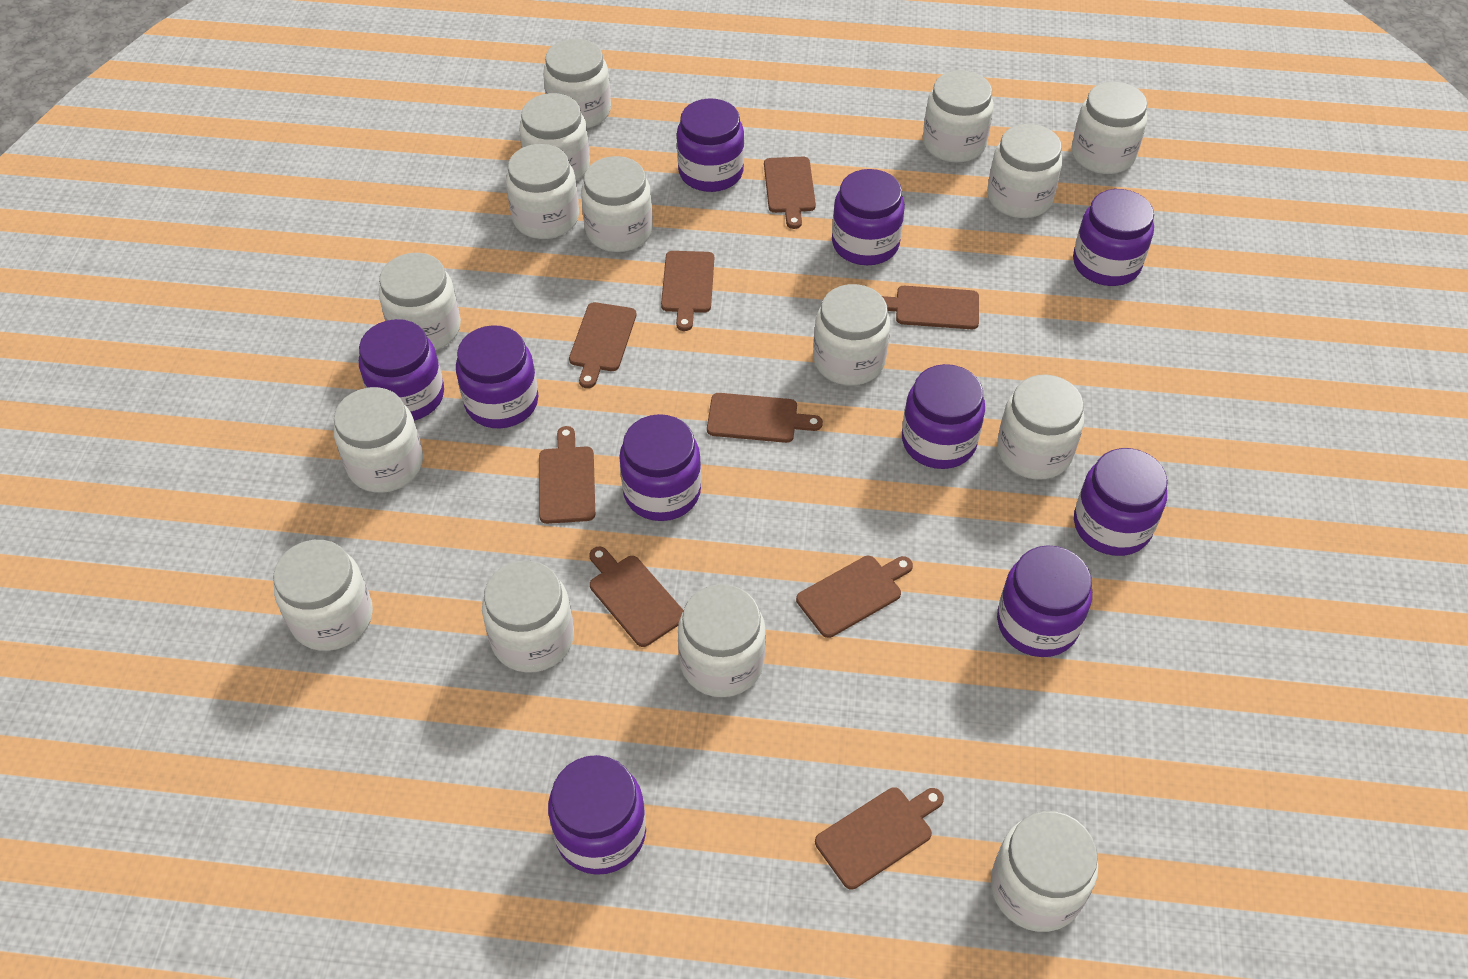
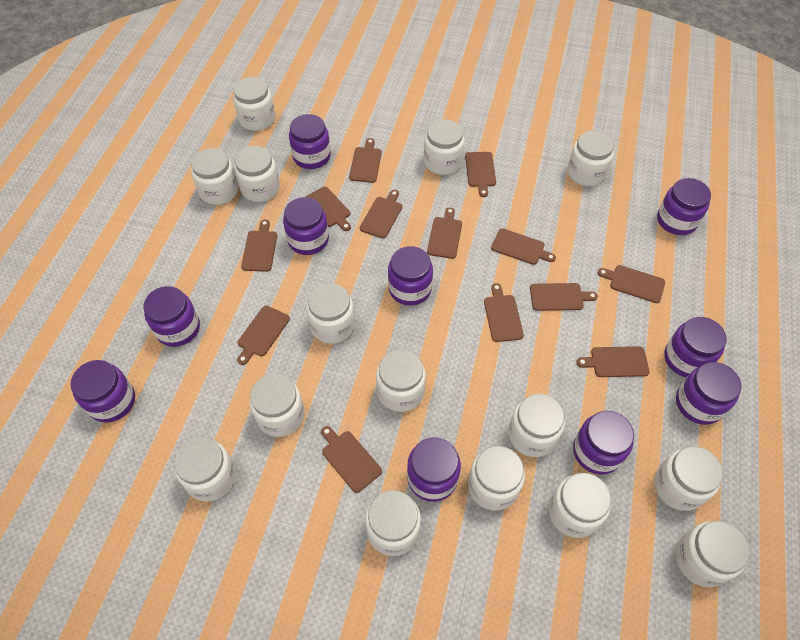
brown cutting board: [539,426,595,524] [569,302,636,388] [589,547,683,647] [661,251,714,331] [707,393,823,443] [764,157,816,229] [796,556,913,638] [815,787,944,889] [882,286,979,329] = 9 -> [237,306,290,365] [241,219,277,272] [305,187,351,231] [321,426,382,493] [349,138,382,183] [360,190,402,238] [427,207,462,259] [465,152,496,197] [484,283,524,342] [491,228,556,265] [530,283,598,311] [576,346,650,377] [598,265,665,303] = 13

